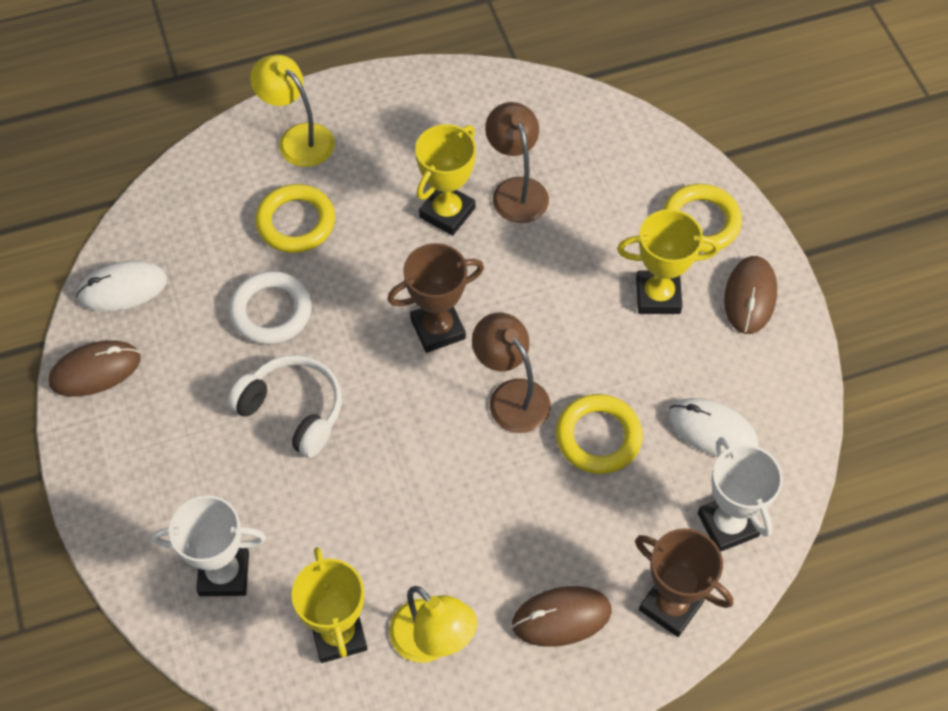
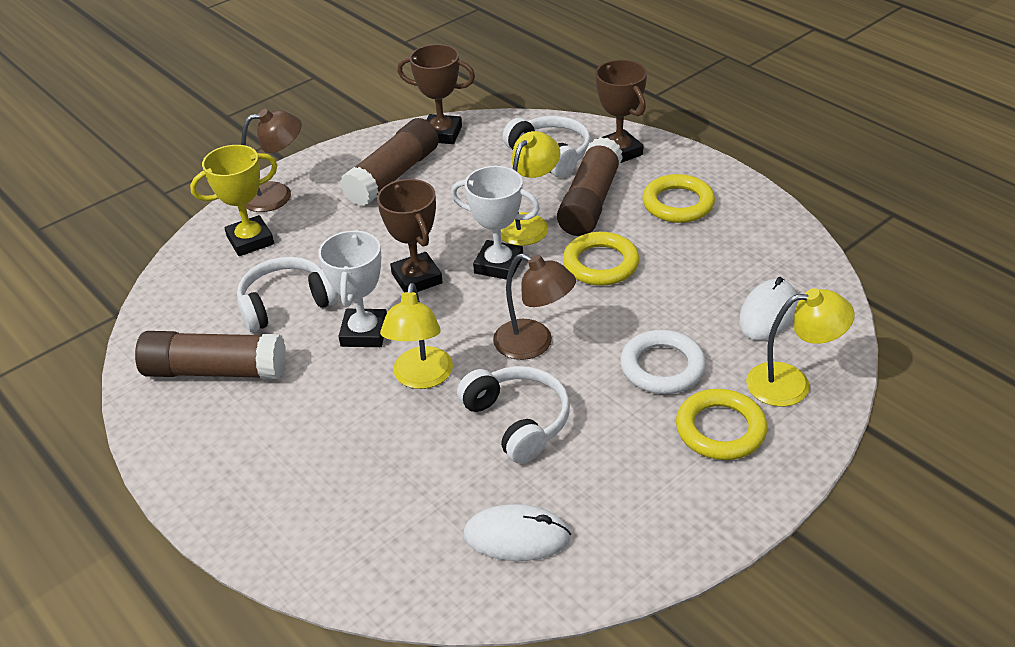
brown glue stick: none = 0 -> [135,331,286,379] [340,118,439,206] [557,137,623,236] = 3
brown mouse: [49,340,140,397] [512,586,612,647] [724,256,777,334] = 3 -> none = 0
brown trophy: [387,243,484,353] [635,528,733,637] = 2 -> [377,179,443,293] [397,44,475,144] [596,60,647,163] = 3
white headphones: [228,355,342,458] = 1 -> [237,257,338,332] [457,366,570,464] [502,116,591,178] = 3
yellow lamp: [250,54,335,167] [389,586,477,663] = 2 -> [380,283,453,389] [501,131,560,246] [746,288,855,407] = 3
yellow trophy: [291,547,368,663] [415,124,476,236] [617,209,719,314] = 3 -> [190,145,277,256] = 1

